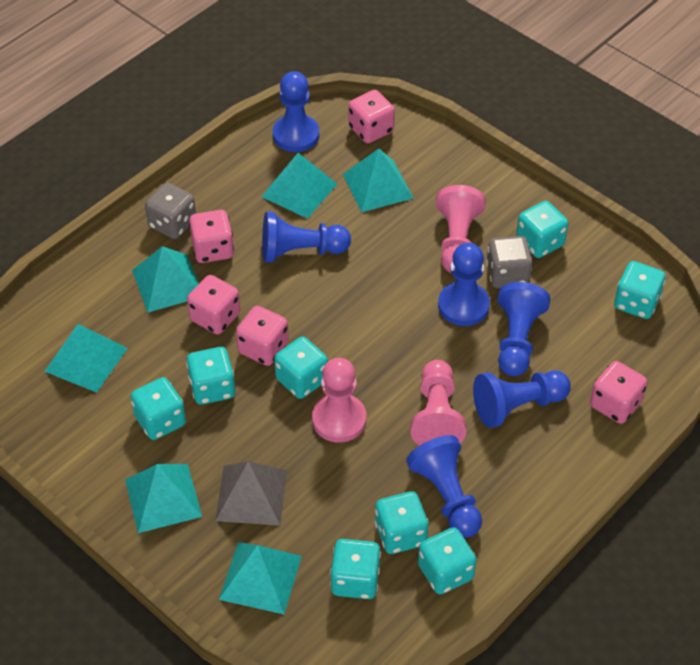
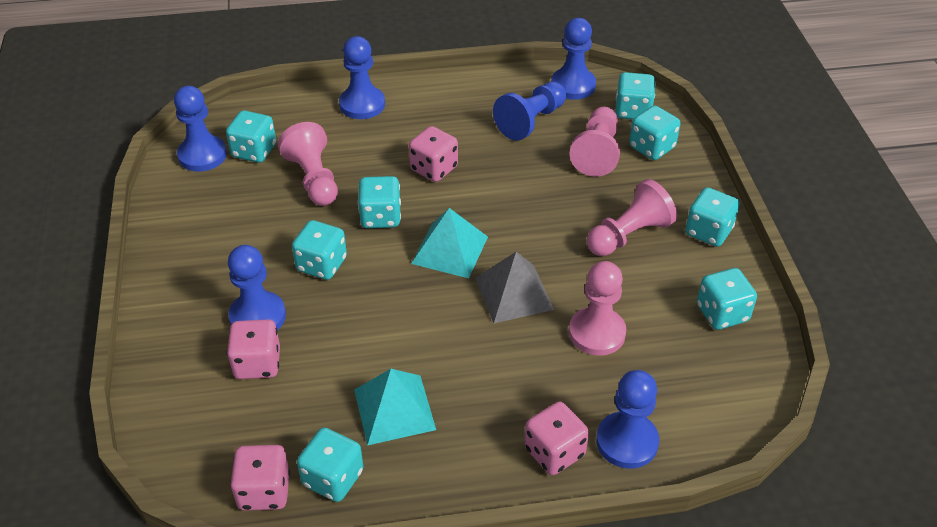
grey dice: [145,183,196,239] [486,236,532,288] = 2 -> none = 0
pink dice: [187,275,240,335] [189,210,234,263] [236,306,289,366] [348,90,395,143] [590,361,647,424] = 5 -> [227,319,280,379] [230,445,290,511] [409,126,458,182] [524,401,589,475] = 4
pink pawn: [312,358,366,443] [411,360,466,446] [436,185,486,273] = 3 -> [278,122,338,206] [569,261,626,355] [570,107,620,177] [587,179,677,256] = 4
turquoise pyramid: [44,324,128,393] [125,464,202,533] [132,246,199,312] [219,542,302,614] [261,153,337,219] [343,148,413,212] = 6 -> [354,369,436,445] [411,208,488,278] = 2

